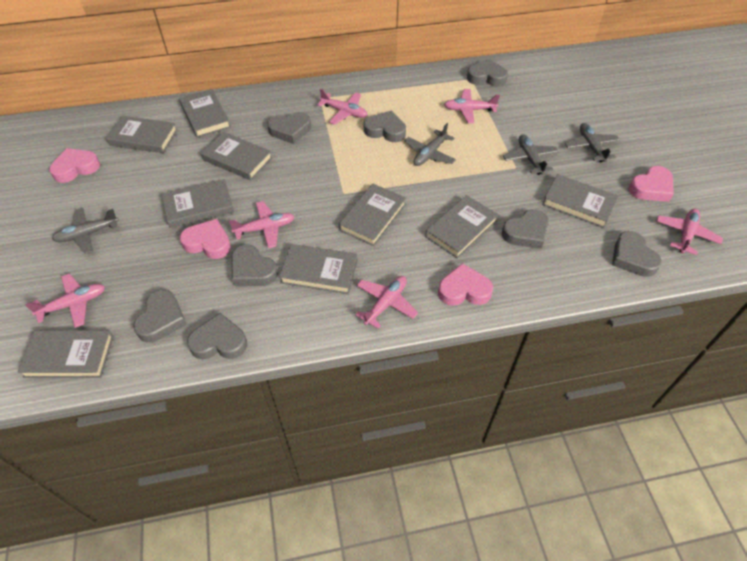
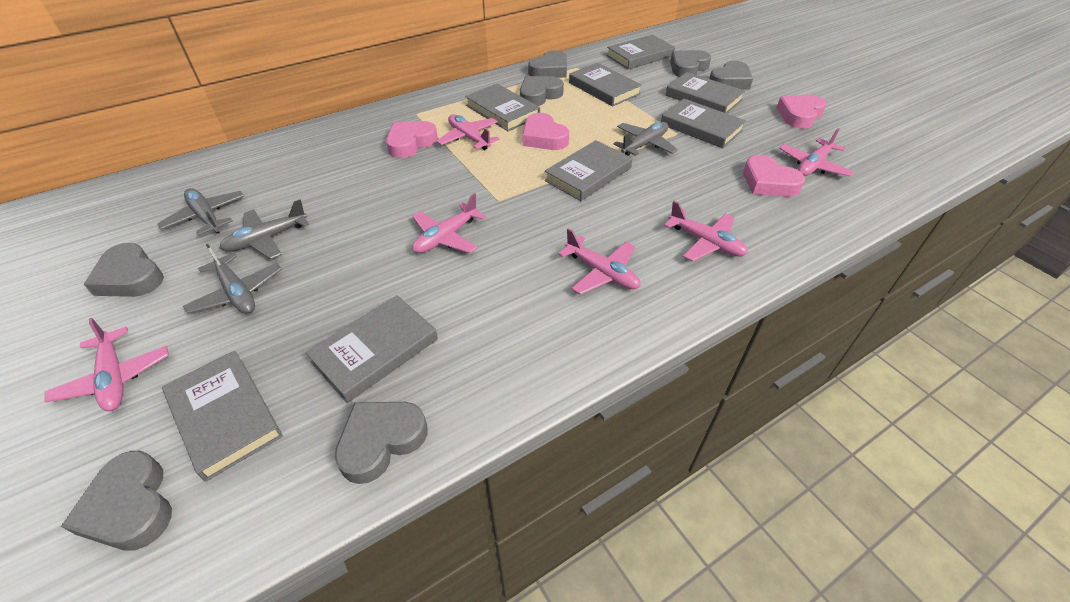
grey book: [18,330,114,378] [106,116,177,153] [162,179,234,228] [179,89,231,138] [201,132,272,180] [279,244,357,294] [339,184,406,246] [425,195,499,258] [542,174,618,228] = 9 -> [162,351,283,481] [306,295,438,403] [465,84,540,131] [545,140,632,201] [569,63,642,107] [606,35,675,69] [661,99,746,148] [666,72,745,114] = 8
grey heart: [133,290,187,342] [187,313,247,359] [231,245,278,286] [267,112,311,144] [364,110,406,142] [467,59,508,86] [502,209,549,249] [612,231,662,277] = 8 -> [61,451,172,551] [84,243,164,297] [335,402,428,484] [520,76,564,106] [528,50,567,78] [670,50,711,77] [709,61,753,89] = 7

